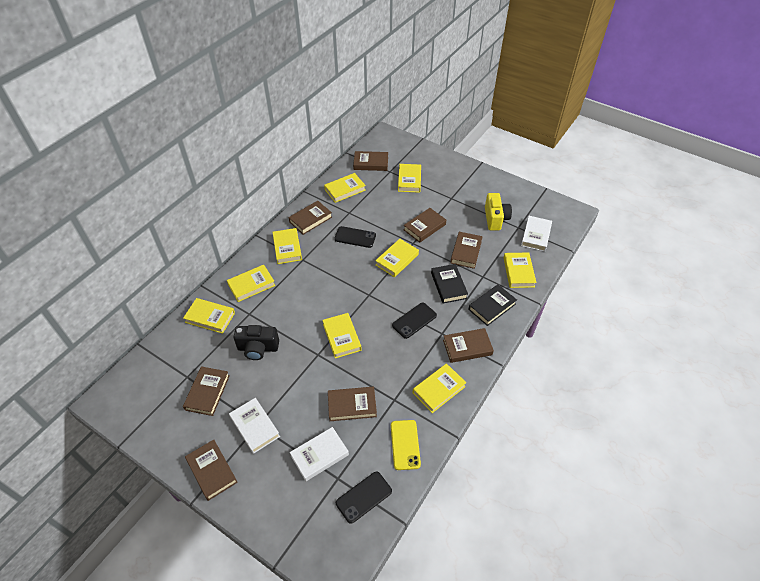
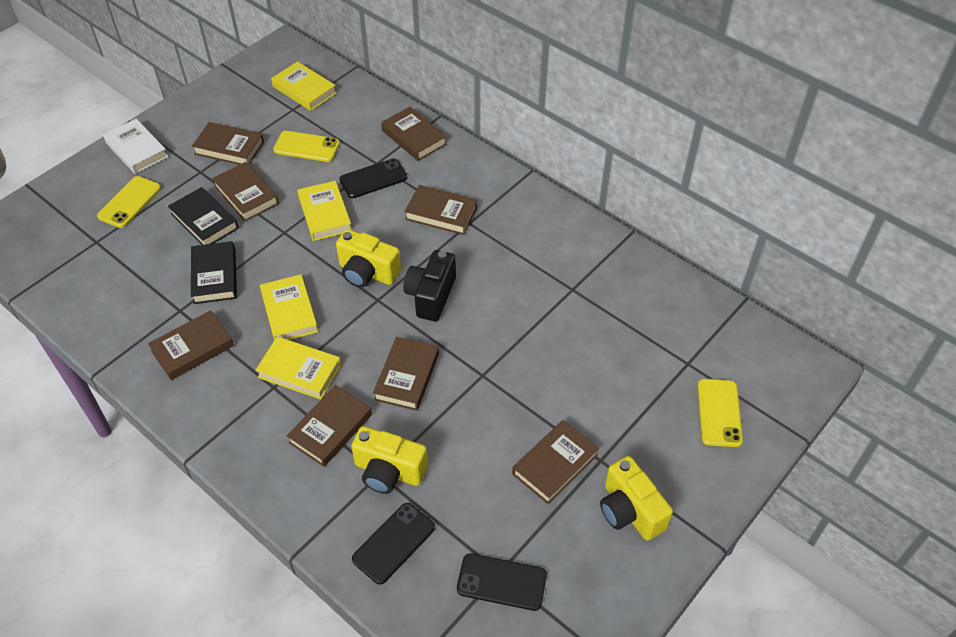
white book: [229,398,280,454] [290,427,349,481] [521,216,552,252] = 3 -> [103,119,168,174] = 1
yellow book: [183,298,235,334] [227,265,275,302] [273,228,302,264] [322,313,362,358] [324,173,366,203] [375,239,419,277] [398,164,421,193] [413,363,466,413] [504,252,537,288] = 9 -> [255,336,341,400] [260,274,318,340] [271,61,337,111] [297,181,352,241] = 4
yellow camera: [485,193,512,230] = 1 -> [336,229,401,288] [351,426,428,494] [600,456,673,541] = 3
yellow phone: [391,420,421,470] = 1 -> [97,176,161,228] [273,131,340,162] [698,379,743,447] = 3

